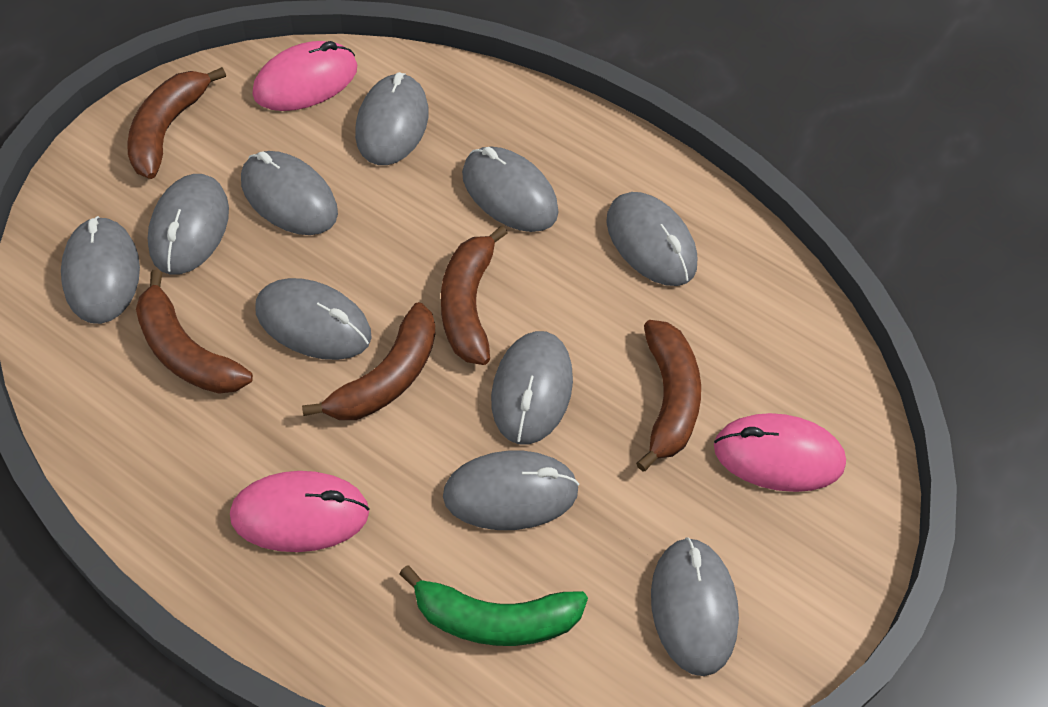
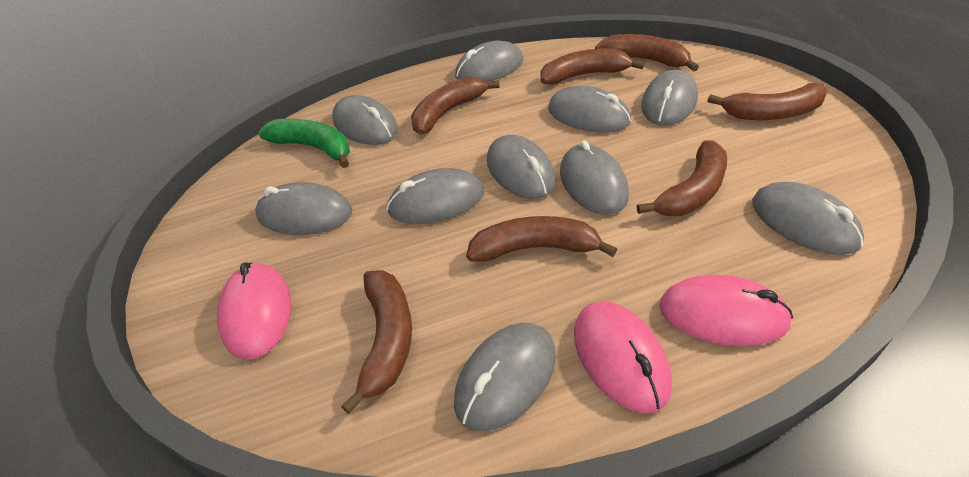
brown banana: [127,67,226,179] [136,270,253,394] [302,302,435,420] [441,226,507,365] [636,320,701,471] = 5 -> [341,270,412,414] [411,77,500,135] [466,216,617,262] [541,48,645,85] [595,34,699,71] [637,140,727,216] [707,83,828,120] = 7

